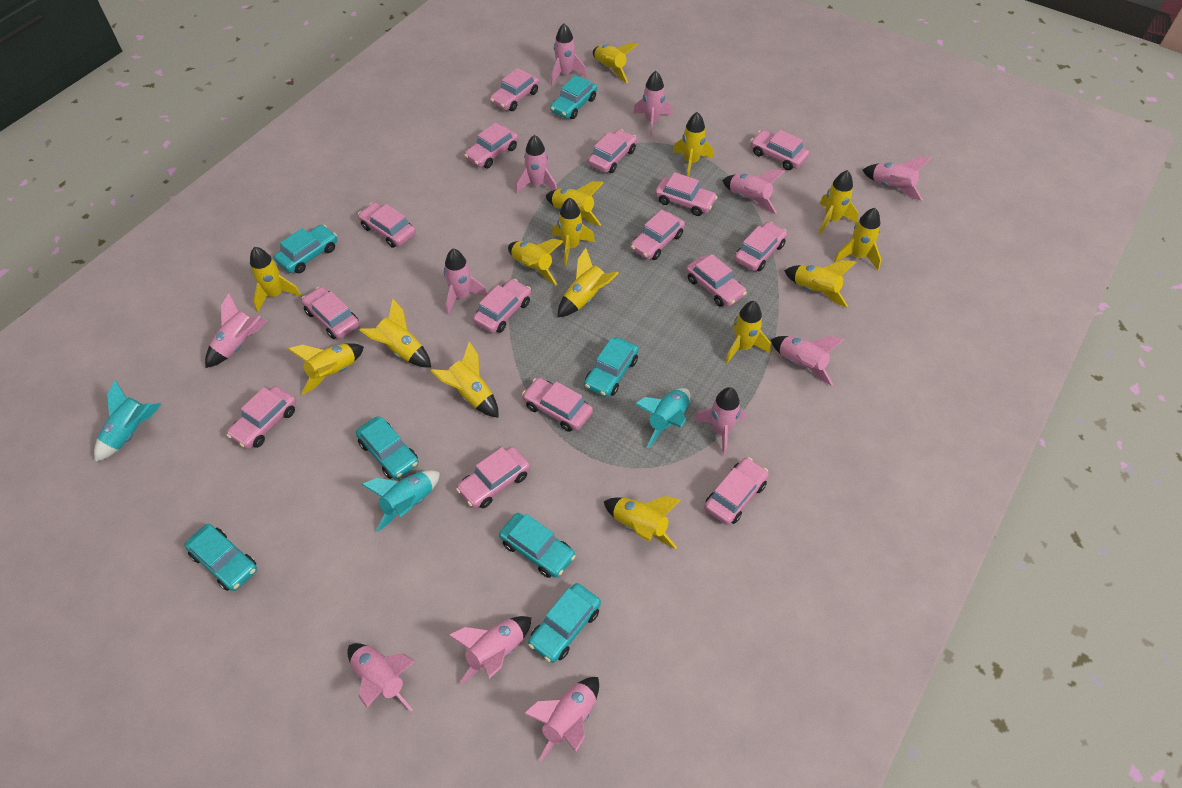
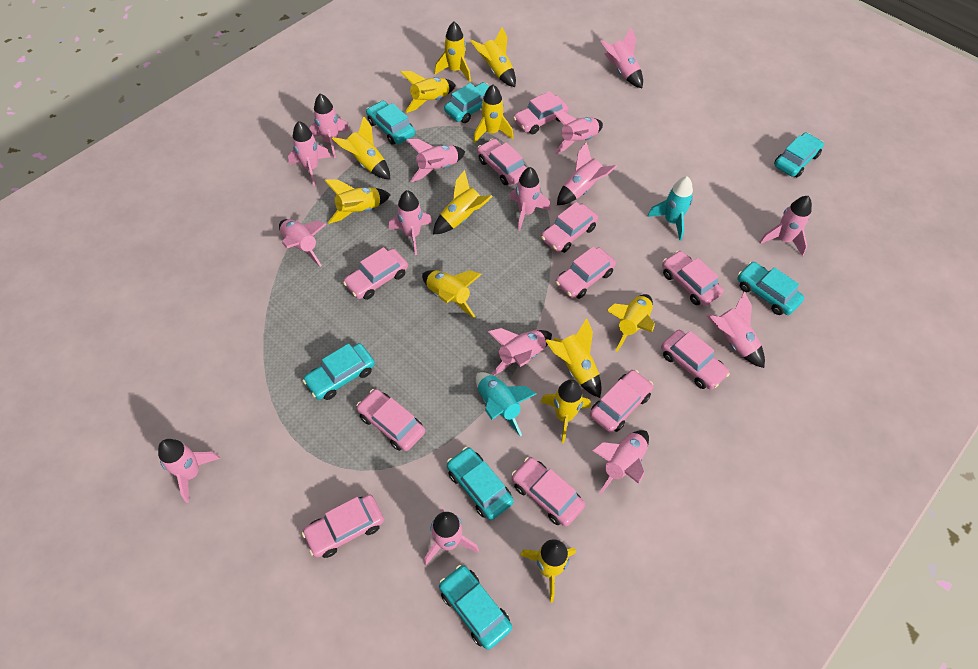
pink car: [226,386,296,449] [301,287,359,339] [358,202,416,248] [456,447,530,508] [464,122,518,168] [473,279,531,333] [490,68,539,111] [522,378,593,432] [588,129,637,173] [630,210,685,260] [655,172,717,216] [686,254,747,307] [704,457,769,525] [734,222,787,271] [750,130,809,170] = 15 -> [302,494,384,558] [343,247,408,300] [356,389,425,451] [477,139,527,185] [511,457,585,527] [513,91,569,134] [541,202,598,253] [555,246,616,299] [590,370,653,433] [661,330,730,390] [662,250,724,306] = 11
pink rocket: [205,293,268,368] [347,643,415,712] [444,249,488,315] [449,616,532,685] [516,135,557,193] [523,677,599,762] [551,23,587,85] [633,71,673,137] [694,387,745,456] [722,169,785,214] [771,336,845,386] [862,157,931,201] = 12 -> [158,439,220,503] [279,219,327,267] [288,121,331,186] [309,93,350,158] [389,190,432,255] [406,139,465,182] [424,509,479,566] [488,328,552,375] [510,167,550,231] [553,111,603,154] [557,142,617,205] [592,430,649,494] [600,28,643,88] [706,291,765,368] [759,196,812,256] = 15
turquoise rocket: [94,380,161,462] [361,470,440,532] [635,388,690,449] = 3 -> [476,372,536,436] [647,176,693,241] = 2
yellow rocket: [250,247,302,312] [288,343,364,395] [359,299,431,367] [431,342,499,418] [508,239,564,285] [546,182,604,226] [552,198,595,265] [558,248,619,317] [593,43,638,83] [604,496,681,549] [673,112,713,177] [725,301,771,364] [784,260,856,307] [819,170,858,234] [834,208,881,270] = 15 -> [324,180,391,224] [332,116,390,180] [401,71,456,113] [422,270,482,318] [433,170,493,234] [434,21,471,82] [471,27,516,87] [473,84,514,143] [520,539,576,603] [540,379,591,443] [545,318,602,398] [606,294,655,352] = 12

